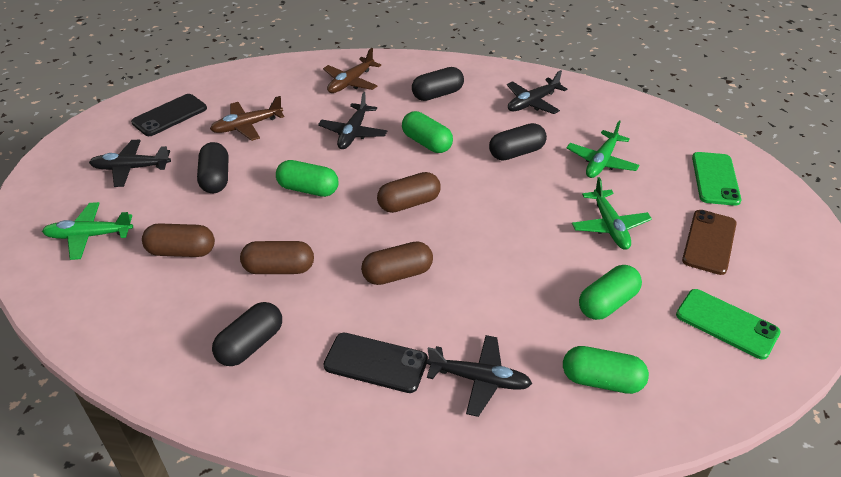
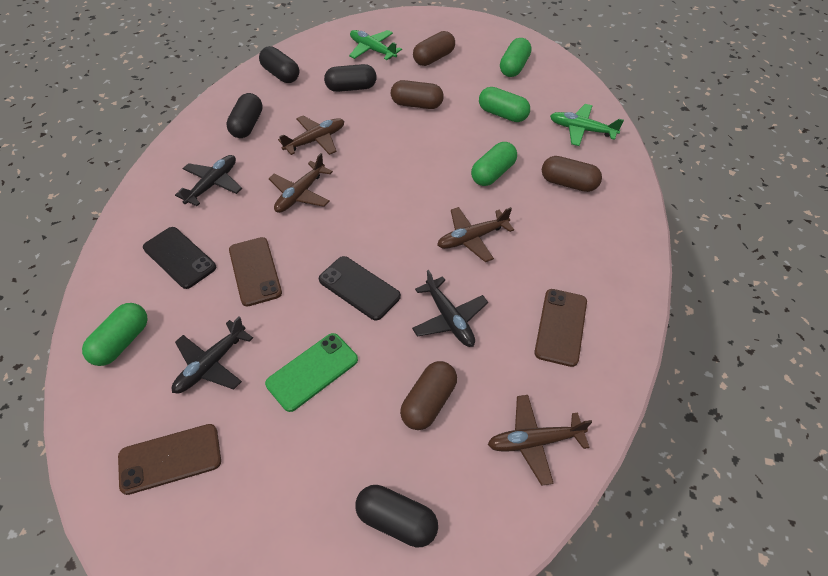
black plane: [89,140,171,187] [318,92,387,149] [427,335,532,417] [507,70,567,114] = 4 -> [172,316,253,393] [175,155,242,206] [412,270,488,347] = 3
brown phone: [682,210,737,275] = 1 -> [118,424,221,495] [229,237,282,306] [534,289,587,367] = 3
brown plane: [210,96,284,141] [323,48,381,93] = 2 -> [269,153,333,213] [278,116,344,155] [437,207,514,262] [488,395,592,486] = 4
green phone: [676,289,781,359] [692,152,741,206] = 2 -> [265,333,358,412] = 1
green plane: [42,202,133,260] [566,121,639,178] [572,177,652,250] = 3 -> [349,30,402,60] [550,104,624,146] = 2

